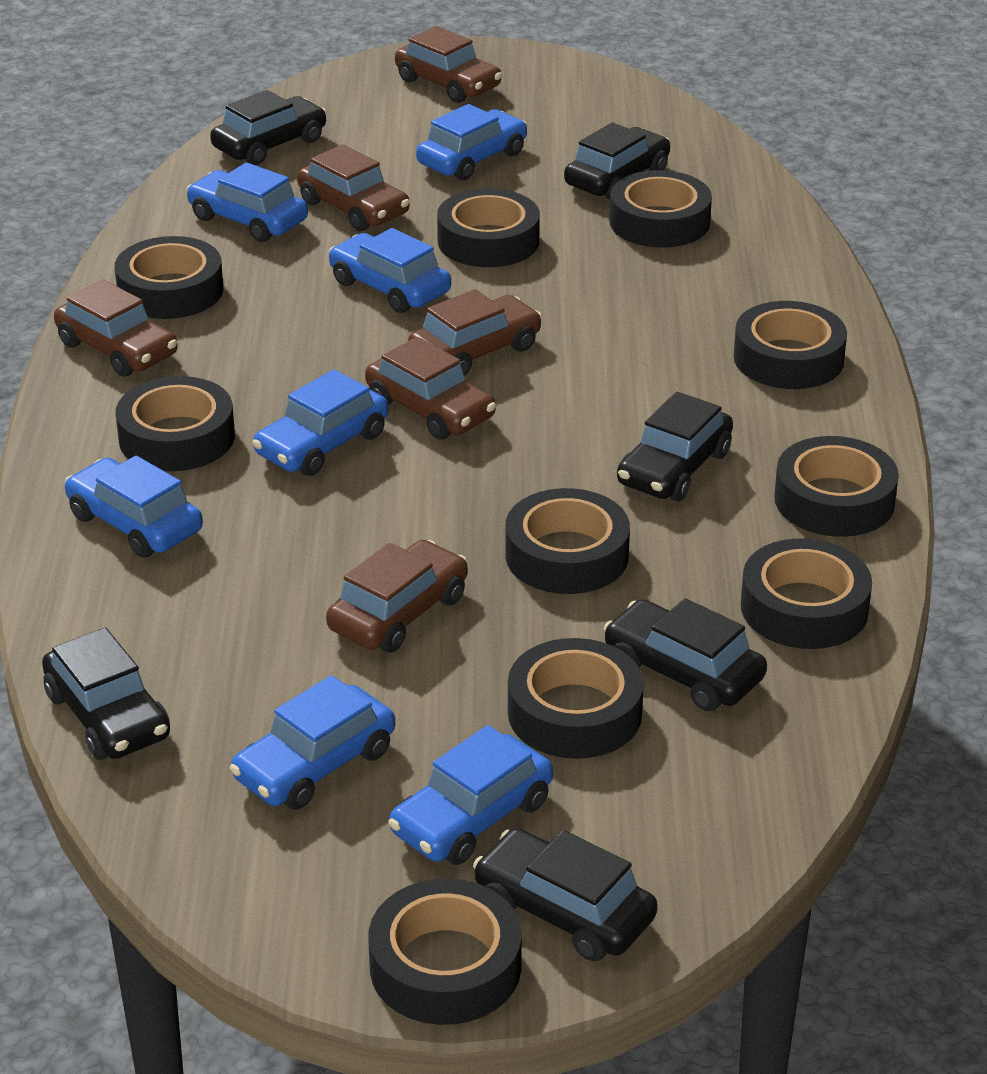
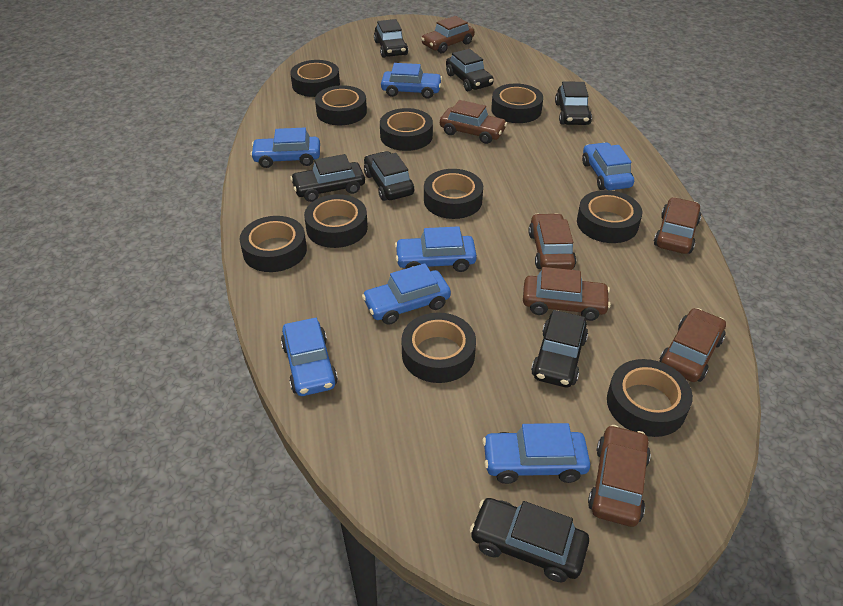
black car: [42,627,170,760] [210,90,327,165] [473,828,658,961] [564,122,670,200] [604,598,767,711] [617,392,733,501] = 6 -> [290,154,365,202] [364,151,414,201] [374,19,408,58] [446,49,494,91] [470,498,589,582] [531,310,588,387] [555,82,592,125] = 7
brown car: [54,279,178,377] [297,144,410,231] [326,540,468,652] [365,337,496,440] [395,26,502,103] [408,289,542,376] = 6 -> [421,16,475,53] [440,100,507,144] [523,267,611,321] [528,213,576,270] [588,425,651,527] [654,197,701,254] [659,308,726,382] = 7

